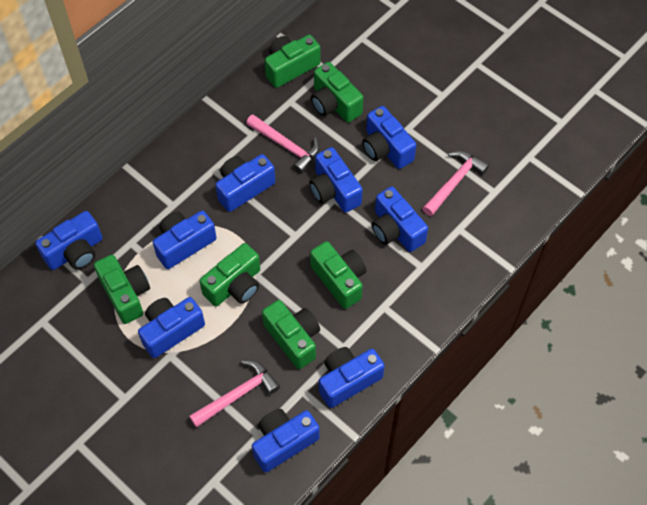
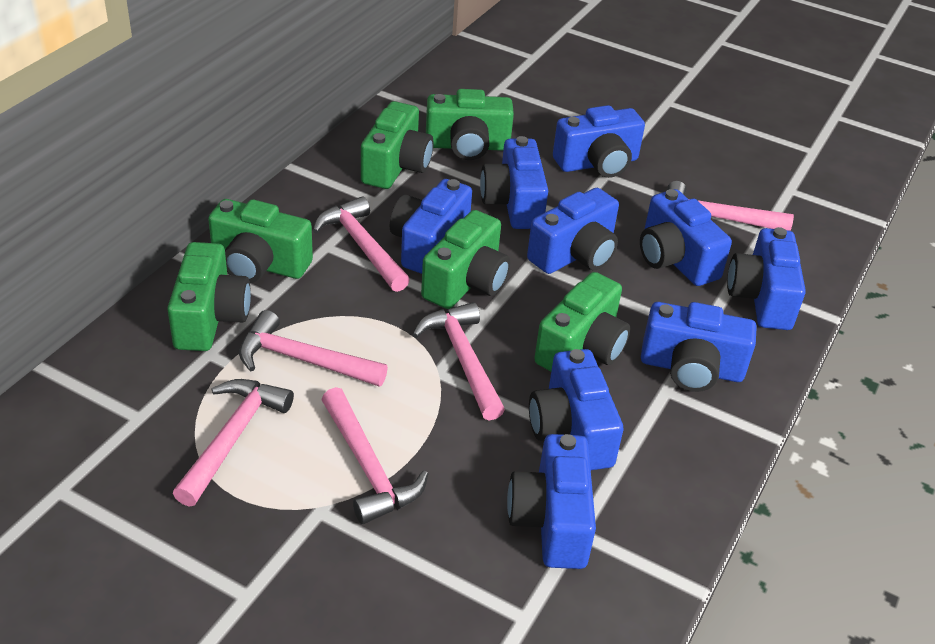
pink hammer: [189,360,280,428] [246,115,319,174] [422,151,489,216] = 3 -> [173,379,294,507] [239,310,388,387] [313,196,410,292] [321,387,428,524] [412,302,505,420] [667,181,794,231] = 6

